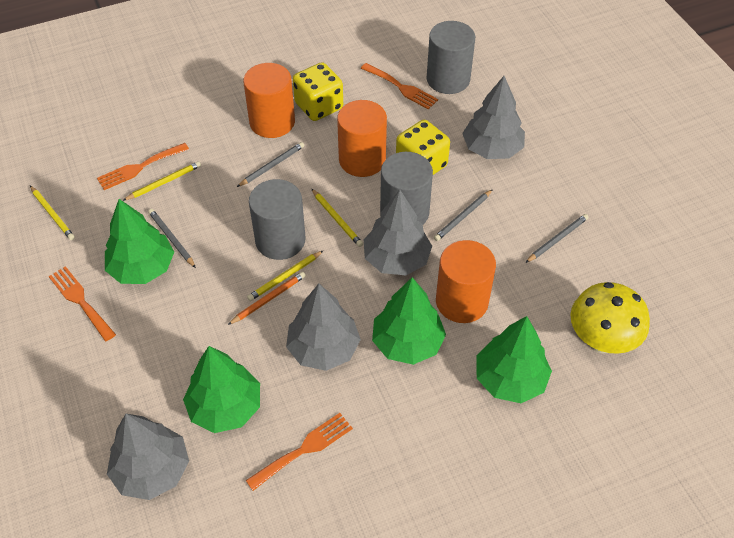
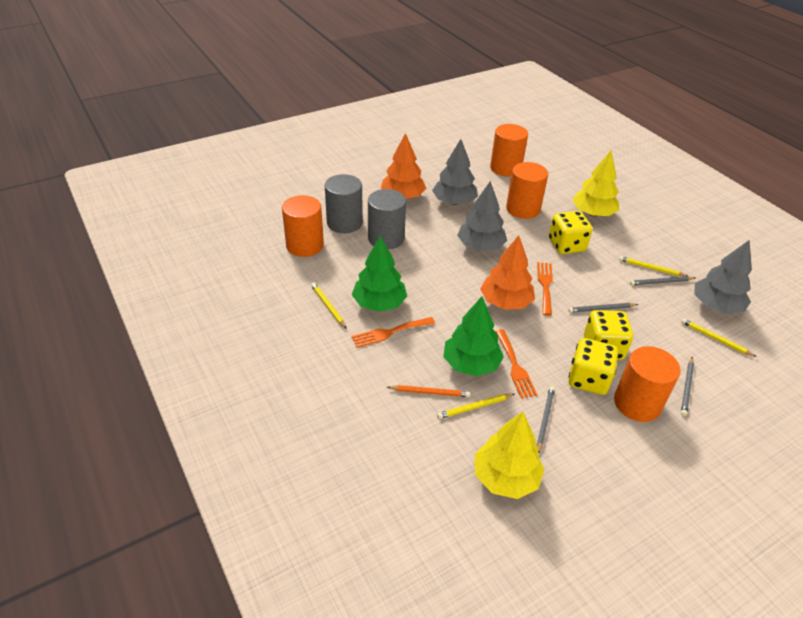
green tree: [105,199,174,284] [183,346,260,433] [372,277,446,365] [476,316,552,403] = 4 -> [352,236,407,312] [443,297,504,376] = 2
grey cylinder: [249,179,306,260] [380,152,433,224] [426,21,475,94] = 3 -> [325,174,363,233] [368,189,406,249] = 2
grey tree: [107,414,189,500] [286,284,361,371] [364,190,432,275] [462,76,525,159] = 4 -> [432,139,478,205] [457,181,507,251] [694,240,752,314] = 3
orange cylinder: [243,63,295,138] [337,100,387,177] [436,240,496,323] = 3 -> [282,195,324,257] [490,124,528,177] [506,162,548,219] [614,346,680,422] = 4
orange fork: [49,266,116,341] [97,143,189,190] [246,413,353,491] [361,63,438,109] = 4 -> [351,317,435,348] [495,329,537,398] [537,262,553,316] = 3
orange tree: none = 0 -> [381,133,426,199] [480,235,535,310] = 2
yellow dice: [293,62,343,121] [396,120,450,175] = 2 -> [549,211,593,254] [568,338,618,395] [584,310,633,360] = 3
yellow mushroom: [570,282,650,354] = 1 -> none = 0
yellow tree: none = 0 -> [475,412,545,499] [572,151,619,216] = 2

